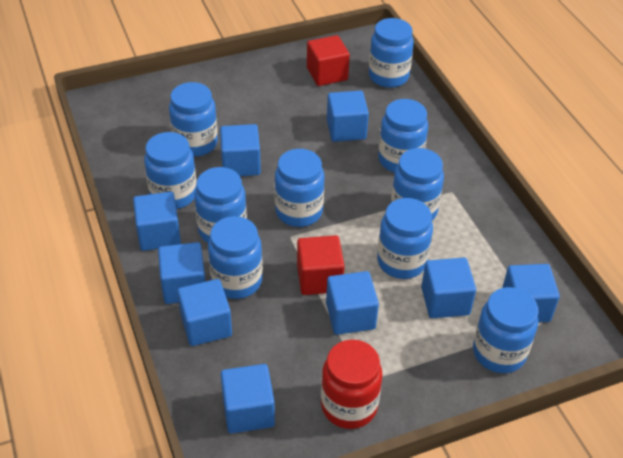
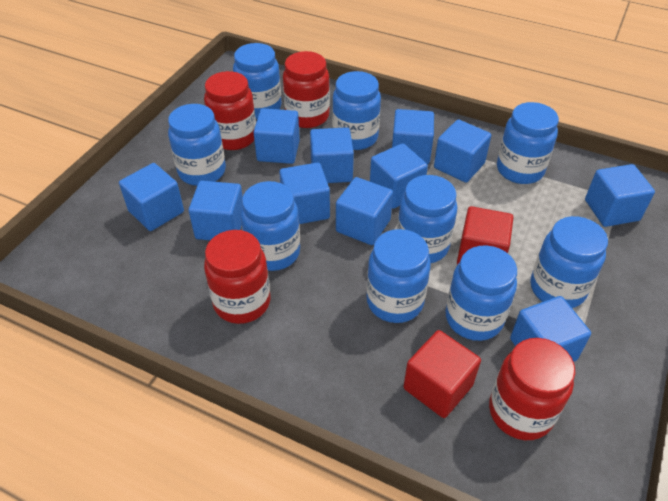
blue cube: [133,192,181,251] [158,242,205,304] [177,279,232,346] [220,124,261,176] [221,364,275,433] [326,271,379,335] [327,91,369,142] [421,258,476,318] [502,264,560,322] = 9 -> [119,163,184,231] [189,181,243,240] [254,108,300,164] [279,163,330,224] [310,127,354,183] [336,177,393,245] [370,143,428,209] [392,109,434,164] [434,120,491,183] [510,296,591,362] [585,164,655,227] = 11
blue jar: [144,132,197,209] [169,82,218,157] [194,167,247,243] [208,216,263,299] [275,149,324,227] [369,18,414,88] [377,198,433,279] [378,99,428,173] [391,148,444,221] [473,287,539,373] = 10 -> [168,104,226,186] [233,43,282,119] [240,181,300,271] [332,71,381,150] [366,229,431,323] [397,175,457,263] [446,245,517,341] [497,102,559,184] [530,216,608,308] = 9
red jar: [321,340,382,429] = 1 -> [204,71,256,150] [204,230,270,324] [283,51,330,128] [489,338,575,440] = 4

